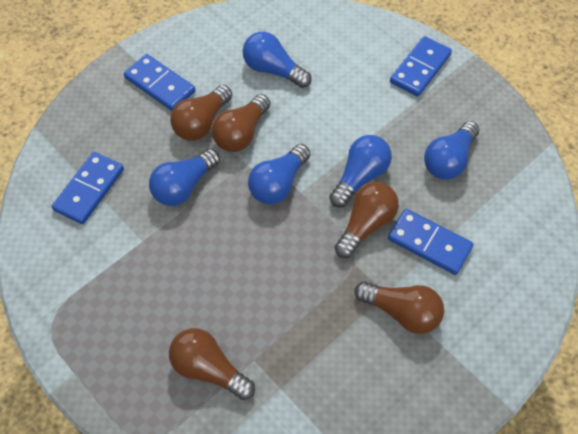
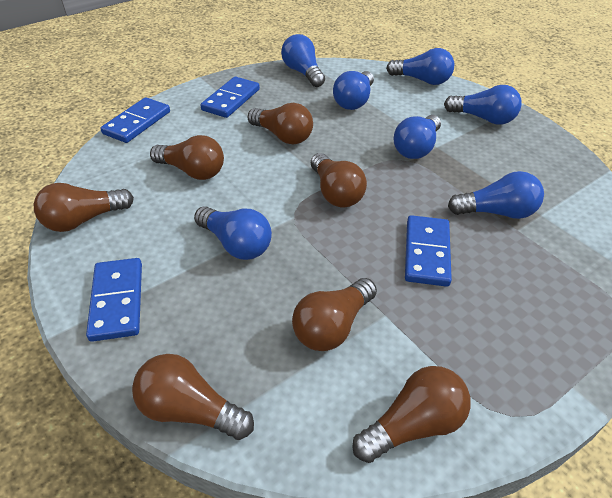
blue light bulb: [149,149,220,206] [243,32,312,88] [248,144,310,204] [329,135,392,207] [424,121,480,180] = 5 -> [194,206,272,260] [281,34,325,87] [333,71,374,110] [386,48,454,85] [394,115,441,159] [444,85,522,125] [448,171,544,219] = 7
brown light bulb: [169,328,255,400] [170,85,232,141] [212,94,271,152] [334,182,399,258] [355,281,444,334] = 5 -> [34,183,134,232] [132,354,254,440] [150,135,224,180] [248,103,313,145] [292,278,377,351] [311,153,367,208] [352,366,471,463] = 7

